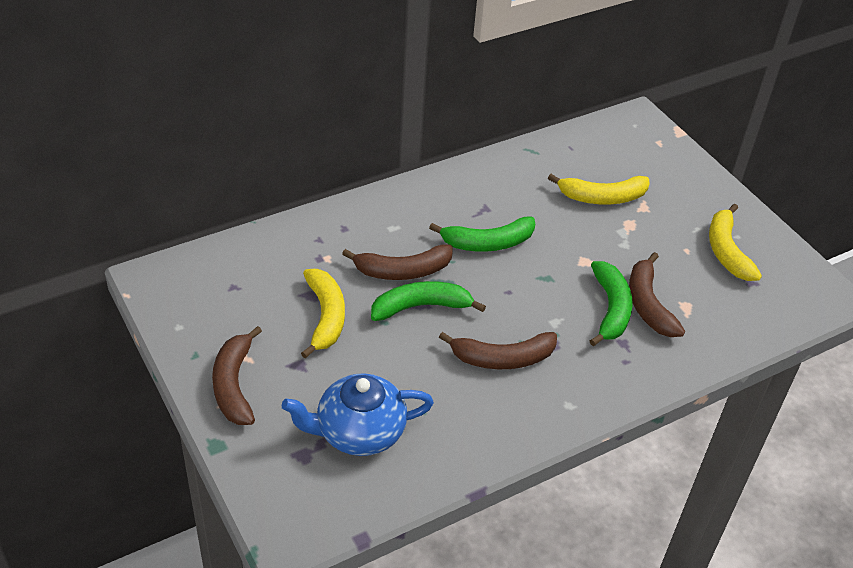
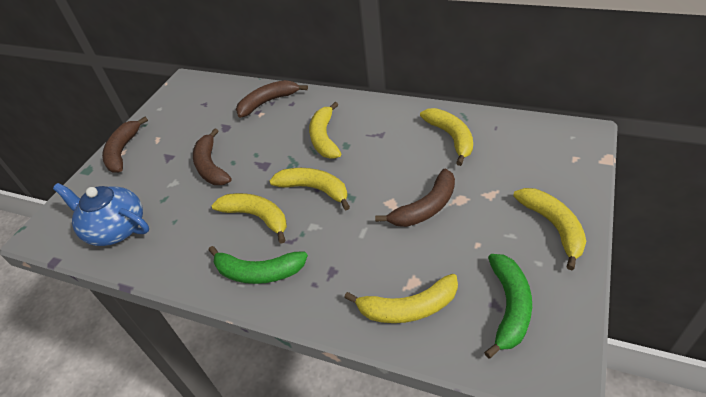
green banana: [371,281,486,321] [429,217,535,252] [590,261,633,346] = 3 -> [208,246,308,284] [484,254,532,359] = 2
yellow banana: [301,269,345,359] [548,174,650,205] [709,204,762,281] = 3 -> [212,193,287,243] [269,168,350,210] [309,102,342,159] [344,274,458,323] [420,108,473,166] [513,188,586,270] = 6

